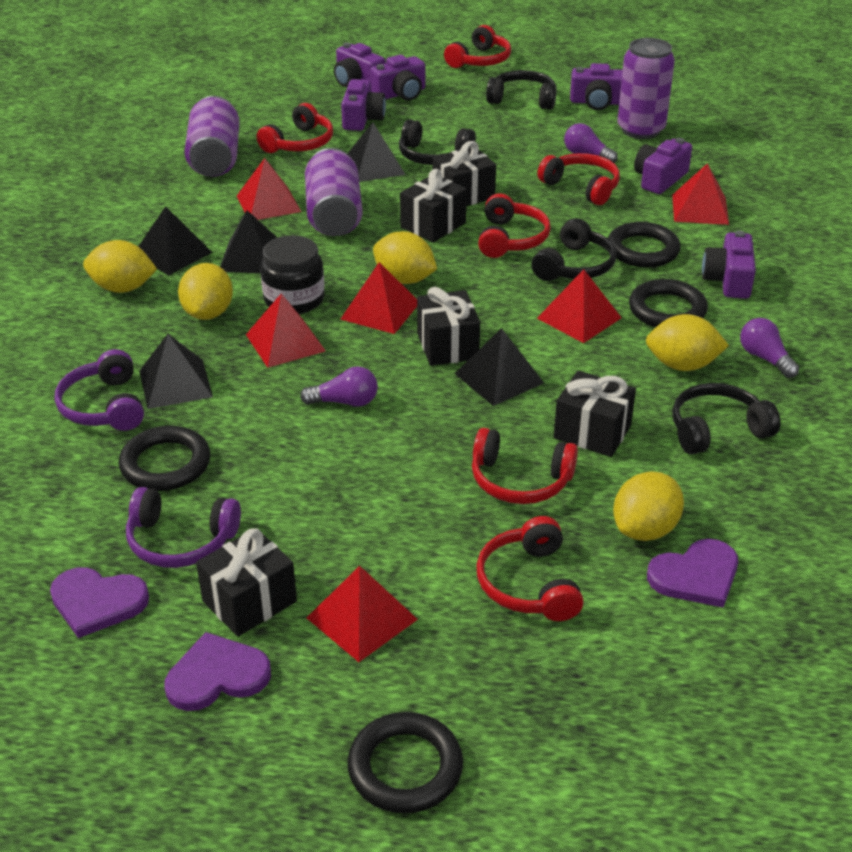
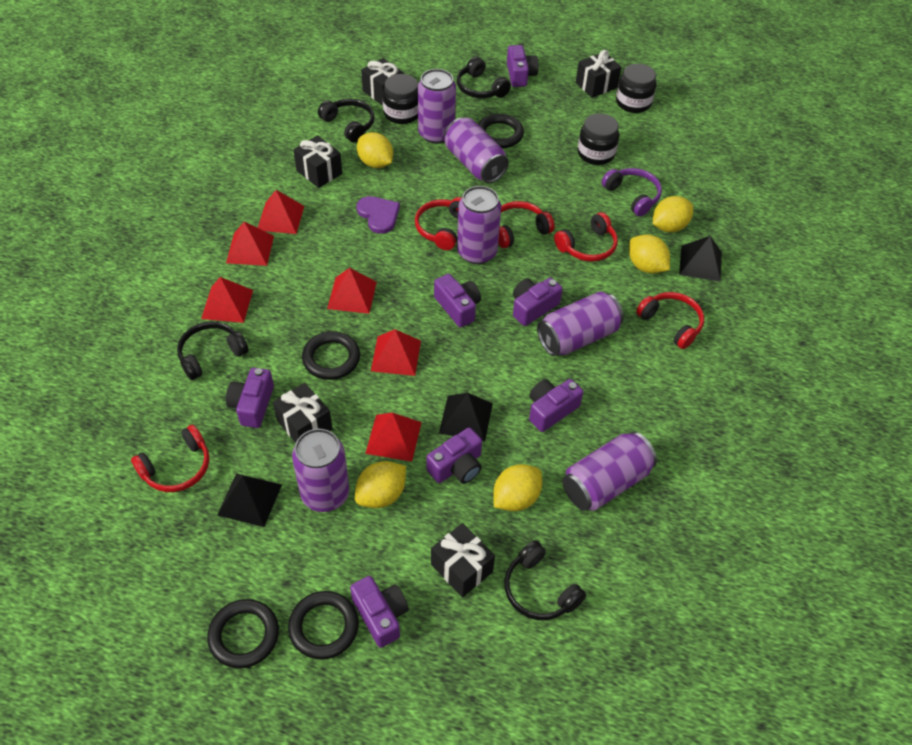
black jar: [260,235,324,314] = 1 -> [383,74,418,124] [578,114,619,165] [616,64,656,113] = 3
black pyramid: [138,206,213,275] [139,334,213,409] [220,210,277,273] [347,122,406,182] [455,328,544,406] = 5 -> [217,473,282,527] [439,393,493,441] [679,236,722,282] = 3
purple camera: [334,42,385,87] [341,79,386,131] [370,55,425,101] [570,63,623,110] [634,138,692,194] [702,230,756,299] = 6 -> [226,368,274,428] [350,576,409,648] [427,427,482,484] [434,274,481,328] [507,45,539,87] [513,277,562,326] [529,379,583,432] = 7
purple can: [184,96,240,177] [305,148,363,236] [617,38,675,139] = 3 -> [292,429,350,512] [418,69,456,144] [444,117,509,183] [457,186,501,264] [537,291,624,356] [563,432,657,511] = 6
purple headphones: [55,349,144,431] [126,487,241,568] = 2 -> [602,168,662,217] = 1
purple heart: [50,567,149,638] [164,632,271,711] [647,539,738,608] = 3 -> [356,196,400,234] = 1
purple light bulb: [300,366,378,407] [564,123,618,163] [740,318,799,378] = 3 -> none = 0
red headphones: [257,103,333,153] [444,25,511,68] [472,428,578,504] [476,516,584,621] [478,193,551,258] [537,153,620,205] = 6 -> [131,425,210,492] [415,197,462,250] [498,201,555,248] [554,212,618,262] [636,292,704,349] = 5

